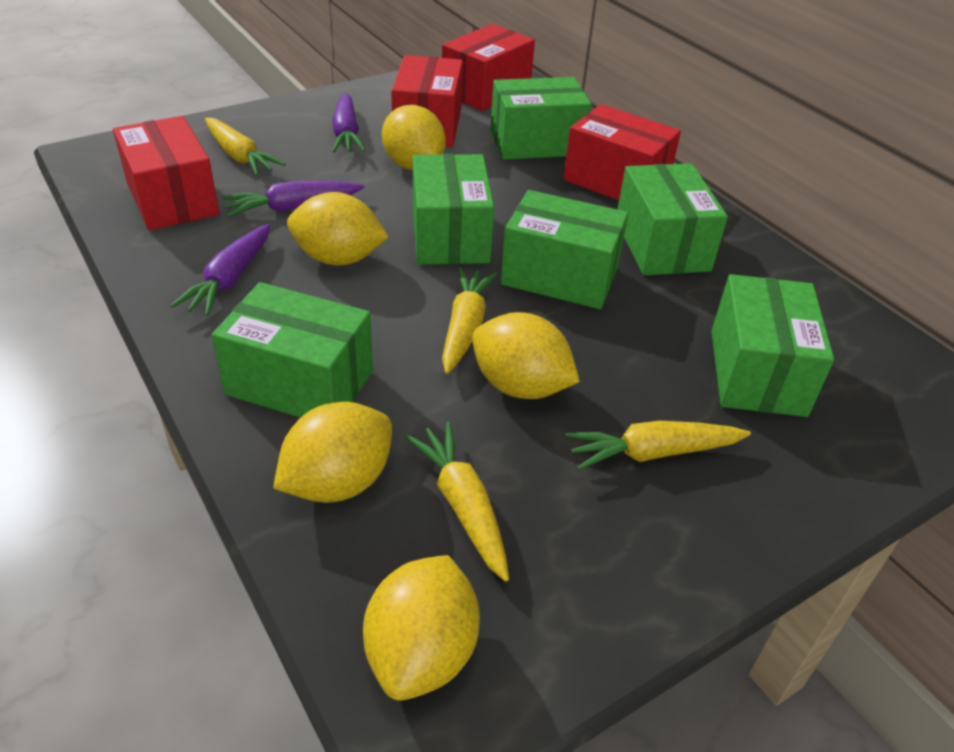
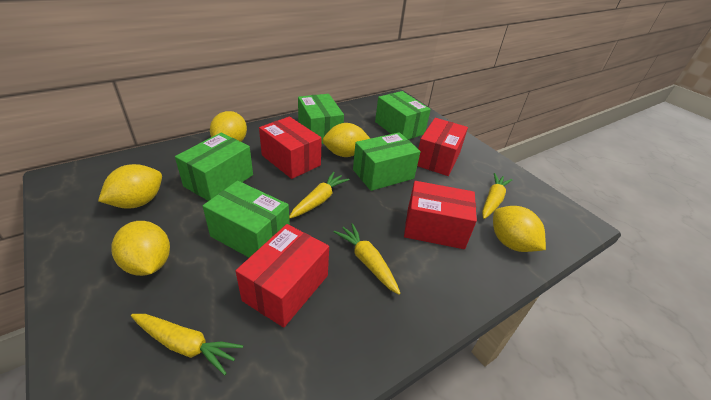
green box: [212,282,373,418] [413,154,494,265] [490,77,592,160] [501,190,628,309] [617,163,728,275] [711,274,834,417] = 6 -> [175,133,253,201] [203,181,290,257] [298,94,344,144] [353,132,421,191] [375,91,431,140] = 5
purple carrot: [171,224,270,316] [222,181,364,217] [332,93,366,153] = 3 -> none = 0

